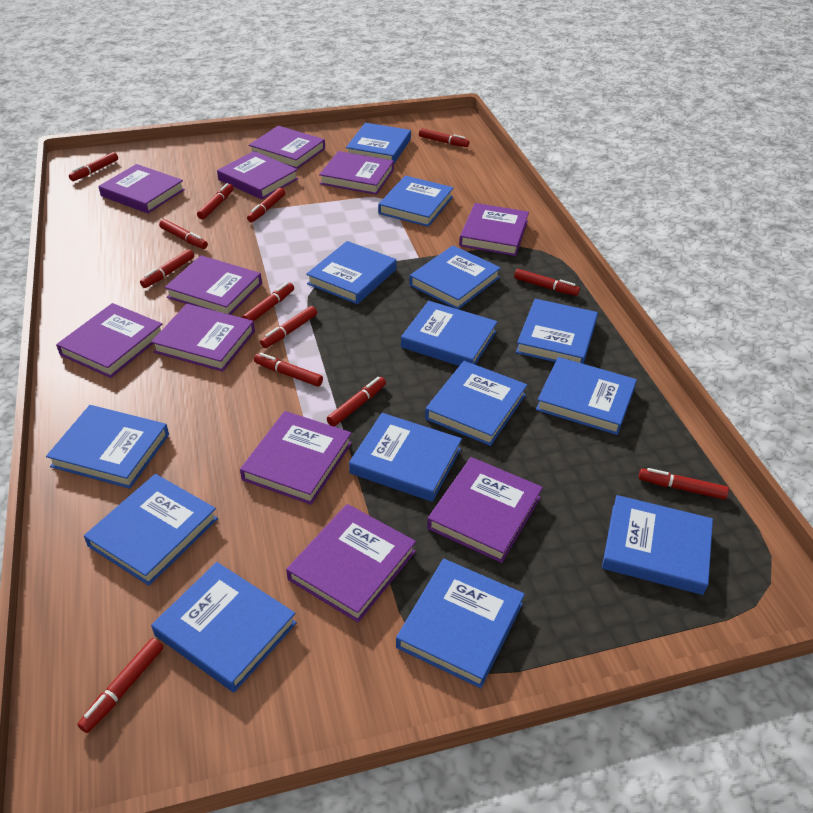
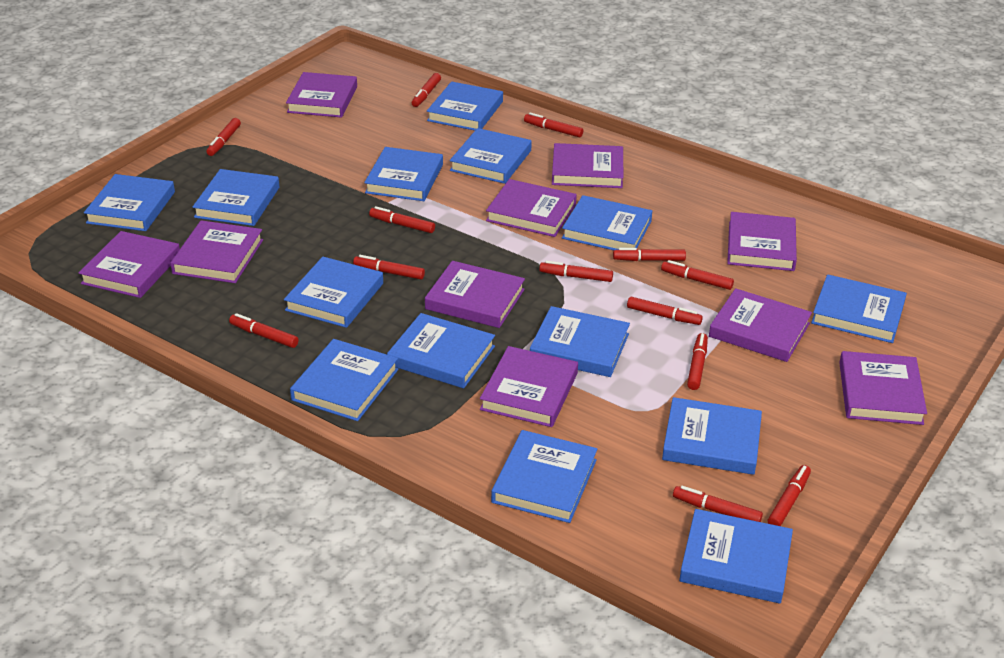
purple book: [56,303,163,378] [98,164,185,213] [151,304,255,372] [165,255,262,315] [217,151,298,200] [240,411,352,505] [249,126,325,169] [286,504,416,622] [319,151,394,195] [427,457,543,563] [459,203,529,256] = 11 -> [79,231,180,298] [170,220,263,283] [286,72,357,118] [425,261,525,328] [480,346,578,427] [486,179,577,237] [552,143,624,188] [709,288,812,362] [727,212,797,271] [839,351,927,425] = 10

